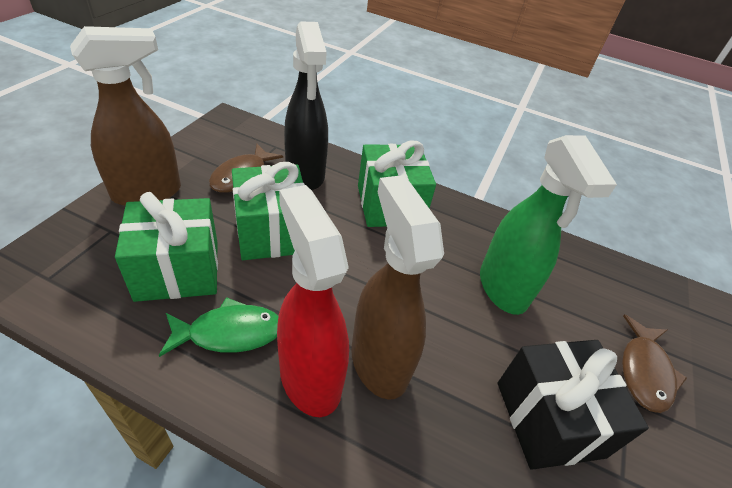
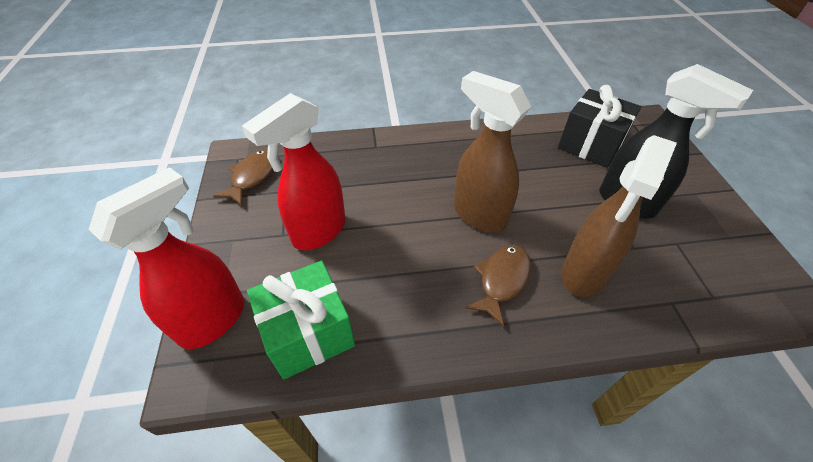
green fish: [159,297,278,357] = 1 -> none = 0
green gift: [115,192,218,302] [232,162,305,260] [358,141,436,227] = 3 -> [247,261,355,379] = 1
green spray bottle: [480,135,617,315] = 1 -> none = 0
red spray bottle: [277,185,349,417] = 1 -> [88,167,244,349] [242,93,346,250] = 2

